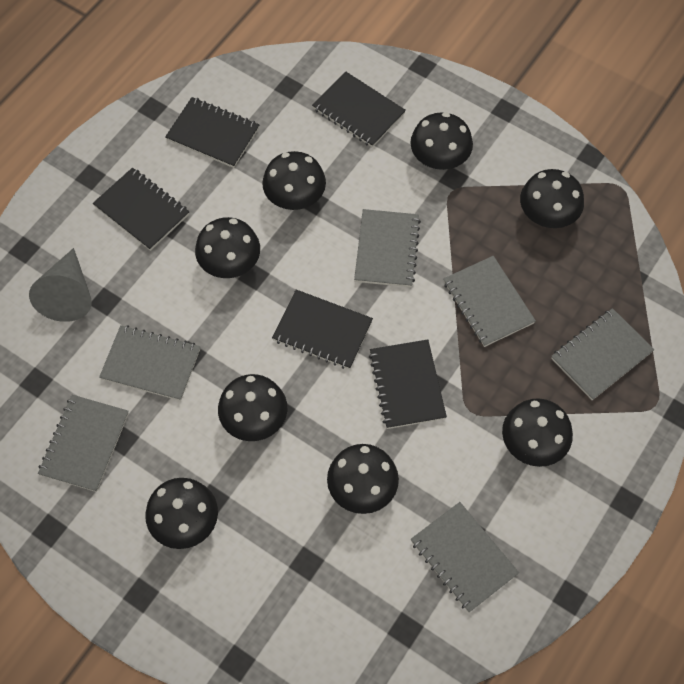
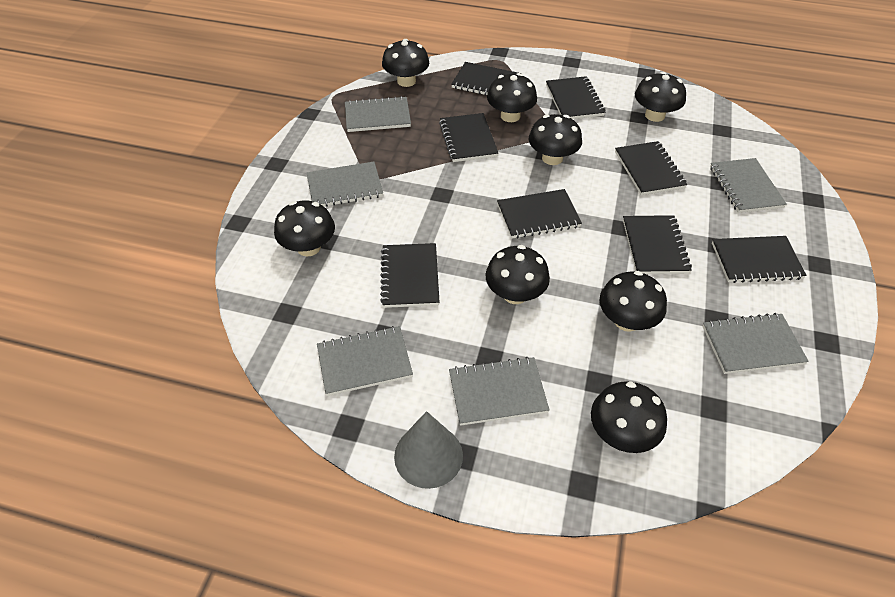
black notebook: [93,168,189,251] [165,97,259,168] [272,290,373,369] [312,71,406,148] [369,339,447,429] = 5 -> [380,243,440,308] [439,113,498,162] [451,62,518,95] [497,189,582,239] [546,76,605,119] [615,141,687,195] [623,215,692,274] [712,236,806,283] = 8

